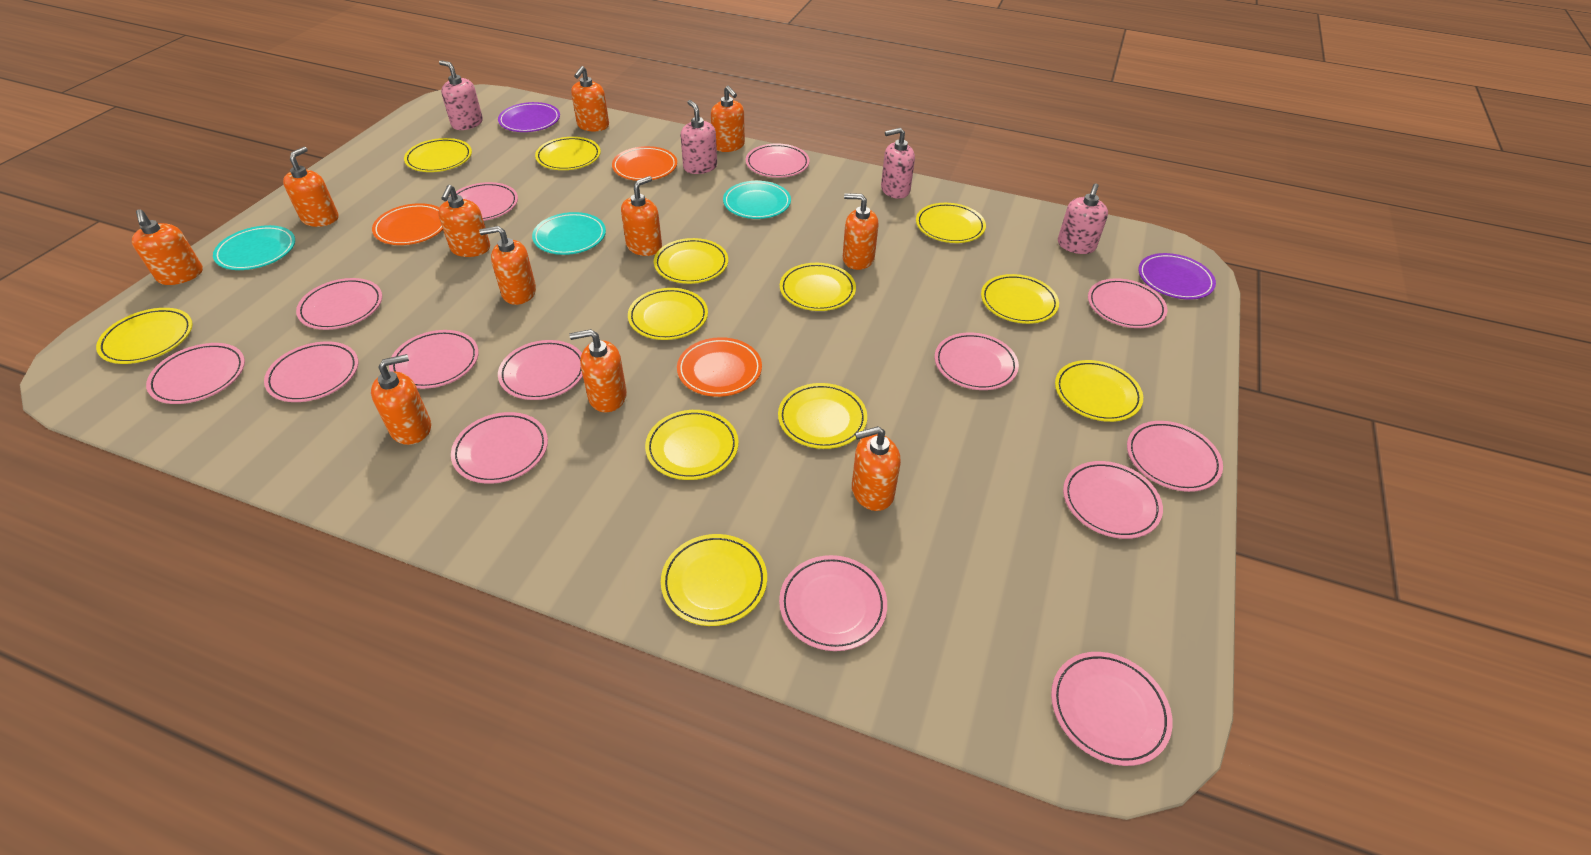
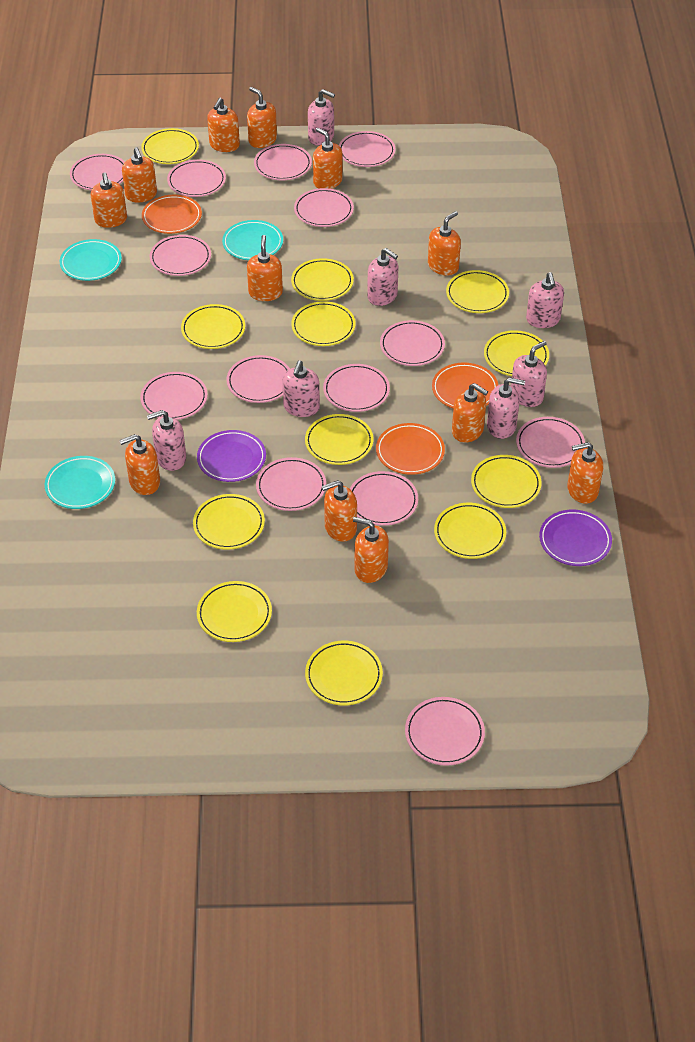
orange soap dispenser: [132,210,203,285] [283,147,338,227] [371,354,431,445] [438,185,490,257] [479,226,536,305] [569,329,627,412] [571,66,609,131] [621,176,662,256] [711,86,745,152] [843,193,879,270] [852,426,901,511] = 11 -> [91,172,127,228] [119,434,160,495] [122,147,157,203] [207,98,240,152] [247,87,277,148] [247,235,283,301] [313,128,343,189] [322,480,357,542] [353,517,389,583] [428,211,461,276] [452,383,488,443] [567,442,603,504] = 12
pink soap dispenser: [439,60,483,130] [681,100,717,174] [881,128,915,199] [1058,183,1108,254] = 4 -> [147,410,186,471] [282,360,320,417] [308,89,335,146] [367,248,398,306] [487,378,525,439] [511,341,547,407] [526,272,564,328] = 7

